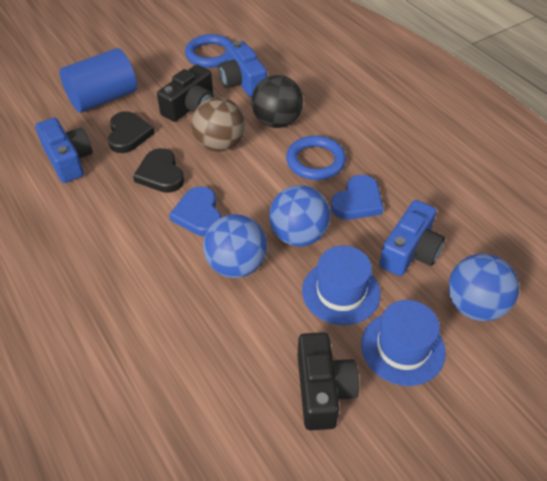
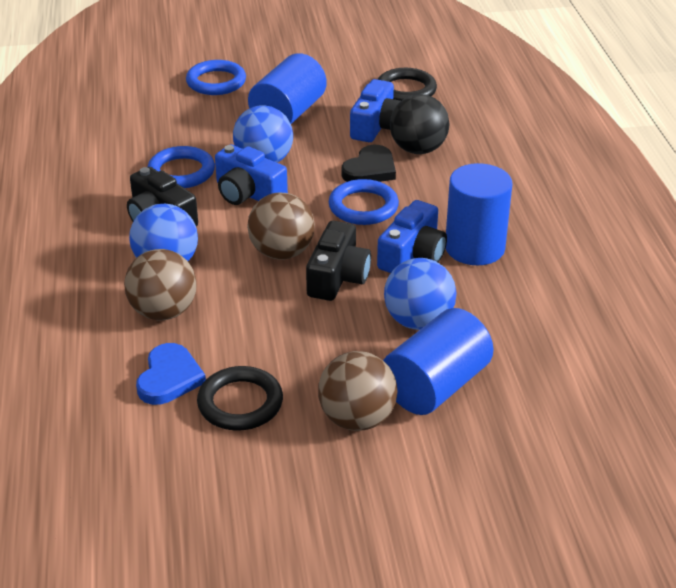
black heart: [108,111,155,153] [133,148,184,193] = 2 -> [342,145,396,182] = 1
black ring: none = 0 -> [197,366,283,430] [377,68,437,101] = 2
blue cylinder: [59,48,137,113] = 1 -> [248,53,327,124] [383,308,494,415] [446,163,512,265] = 3
blue hat: [302,246,381,325] [361,300,446,386] = 2 -> none = 0
blue heart: [169,186,222,236] [331,175,384,220] = 2 -> [136,343,206,405] = 1
blue ring: [185,34,233,68] [286,136,346,180] = 2 -> [148,146,215,188] [186,60,246,95] [329,179,399,225] = 3
brown ball: [191,97,245,152] = 1 -> [124,249,197,320] [247,192,315,260] [318,351,397,431] = 3

